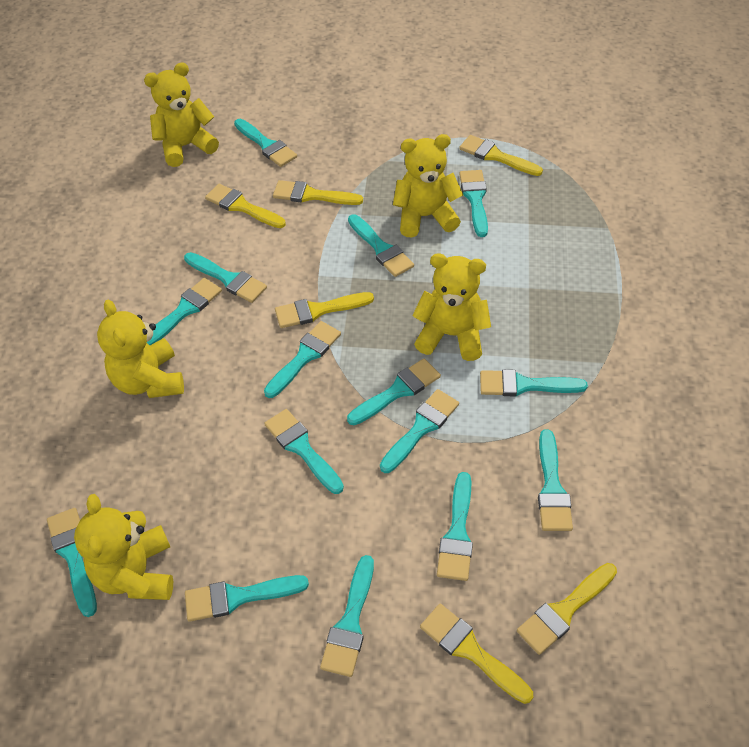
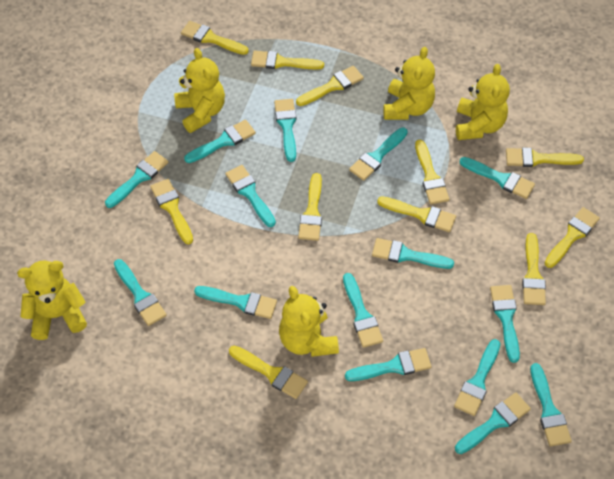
yellow brush: [205,184,286,228] [273,180,363,205] [275,292,374,328] [420,604,533,704] [459,135,543,176] [517,563,617,655] = 6 -> [150,179,193,244] [181,21,249,55] [229,346,308,399] [251,51,324,70] [296,66,364,106] [298,173,322,241] [377,196,456,232] [415,140,449,204] [506,148,584,167] [522,233,546,305] [545,207,600,268] = 11

